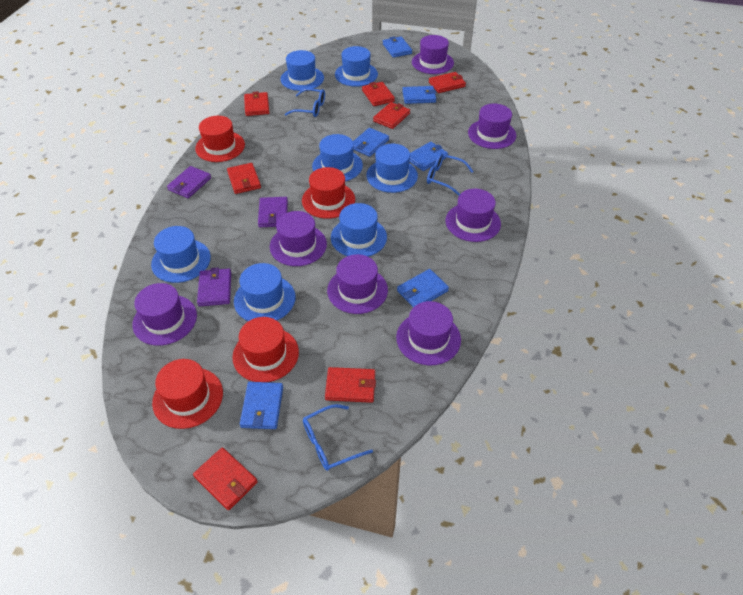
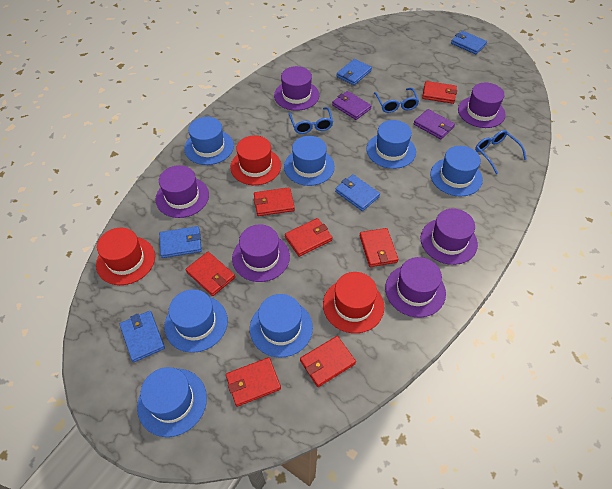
blue wallet: [240,382,283,429] [353,128,389,157] [383,37,412,58] [397,269,449,307] [402,86,436,104] [409,142,448,171] = 6 -> [120,311,165,362] [159,226,202,258] [335,174,380,211] [337,59,372,85] [451,31,487,54] = 5
purple hat: [132,283,197,346] [270,211,327,266] [327,254,388,314] [396,301,461,365] [412,35,454,74] [445,189,501,242] [468,104,516,149] = 7 -> [155,165,209,218] [232,224,290,282] [274,66,319,111] [385,257,446,317] [421,209,478,265] [458,83,505,128] = 6
purple wallet: [167,166,211,198] [197,268,231,306] [258,197,288,227] = 3 -> [332,91,372,120] [414,109,455,139] = 2
red hat: [152,359,223,429] [195,116,245,162] [232,317,299,382] [302,167,355,219] = 4 -> [96,228,155,285] [230,135,281,185] [323,272,384,333] = 3

